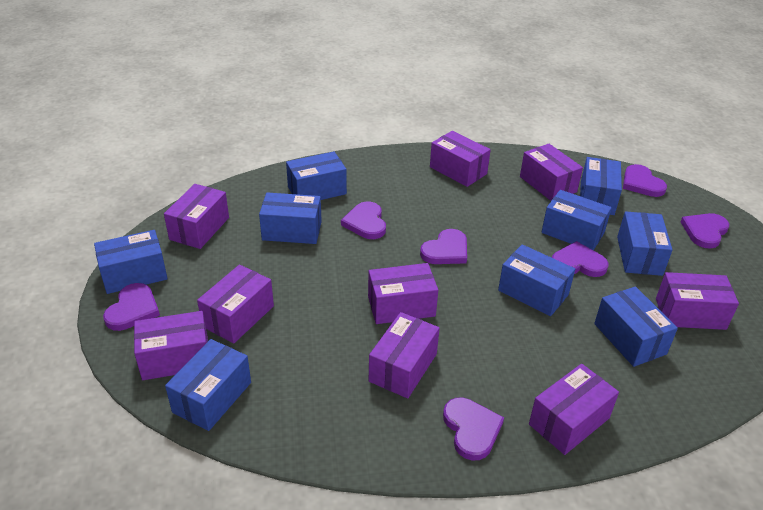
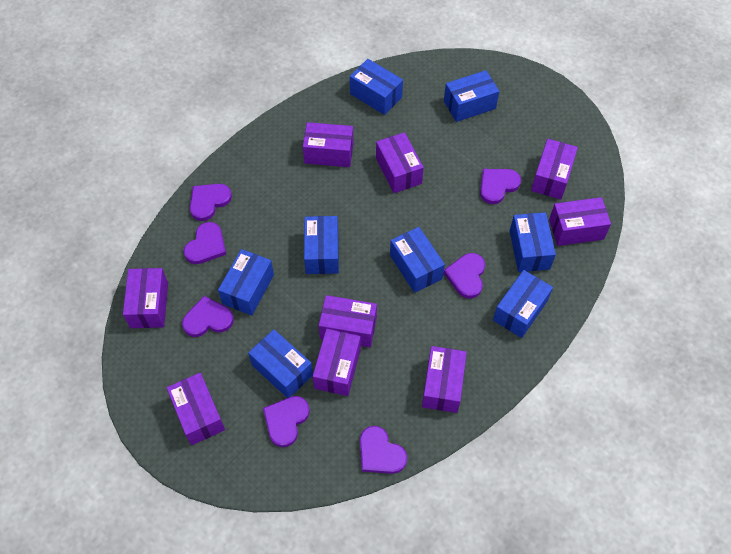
blue box: [94,230,168,294] [165,339,251,431] [259,192,322,244] [286,152,347,200] [498,244,575,316] [541,190,612,251] [580,157,622,215] [594,287,678,367] [617,211,673,276] = 9 -> [218,249,274,315] [248,329,313,398] [304,216,339,274] [350,59,403,115] [390,227,445,293] [444,70,499,122] [493,270,553,338] [510,212,556,272] = 8

